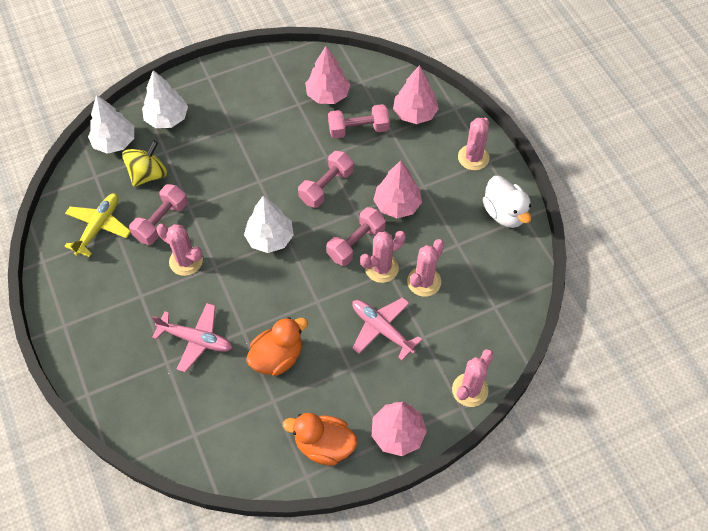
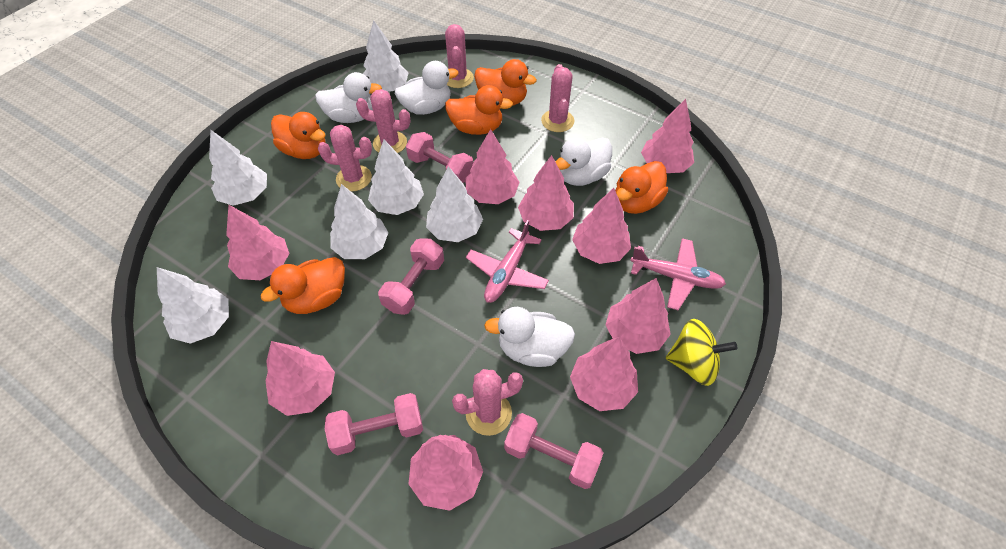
orange duck: [246,317,308,376] [283,413,357,466] = 2 -> [261,257,345,314] [271,112,326,159] [445,85,513,135] [474,59,537,106] [615,161,668,214] = 5
pink tree: [305,46,350,104] [372,402,427,456] [373,160,422,218] [393,65,439,124] = 4 -> [226,205,290,280] [266,341,335,416] [409,435,483,511] [465,129,520,204] [518,155,574,231] [570,337,638,411] [572,188,631,264] [605,278,671,354] [641,99,694,173] = 9
white duck: [483,176,531,228] = 1 -> [315,72,382,123] [395,61,459,115] [484,307,575,367] [555,137,612,186] = 4
white tree: [88,95,134,154] [142,70,188,128] [244,196,294,253] = 3 -> [157,267,229,344] [209,130,267,206] [330,184,388,259] [363,20,408,92] [368,140,424,215] [426,166,483,242] = 6
yellow plane: [64,193,131,257] = 1 -> none = 0

